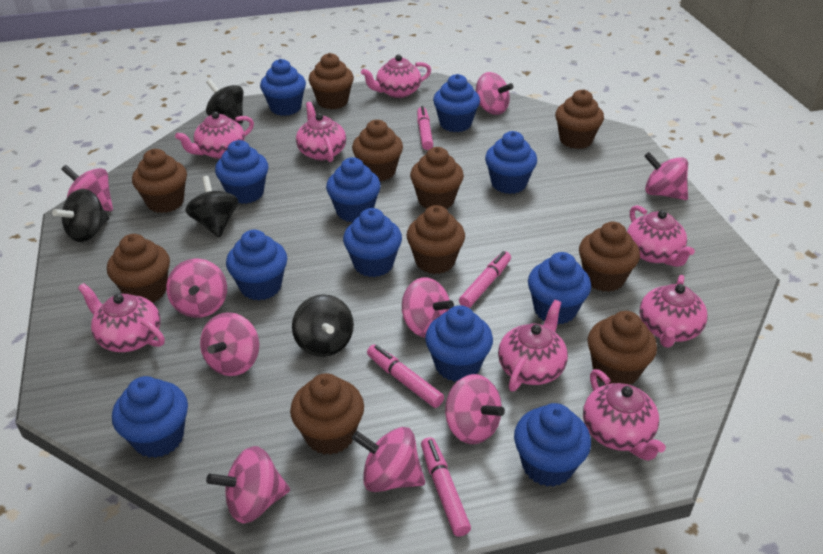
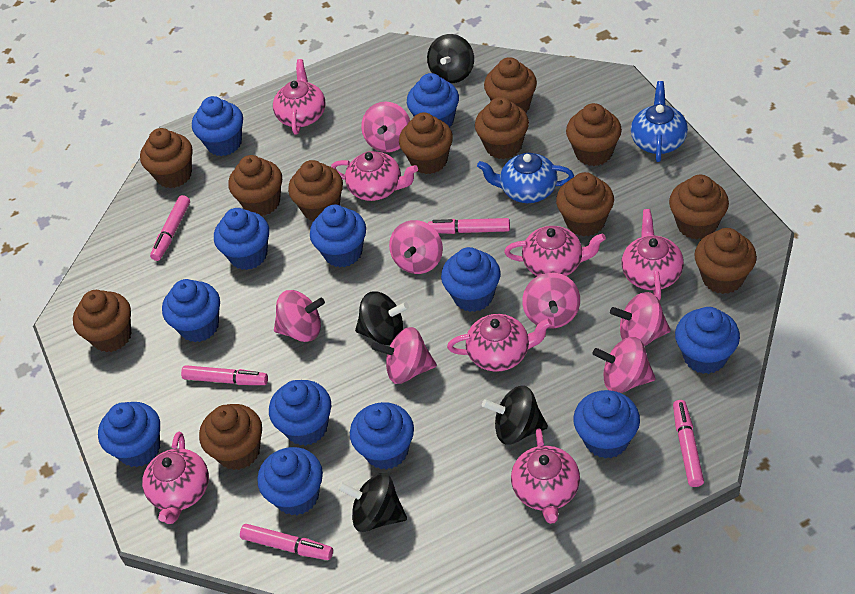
blue cupcake: [112,376,188,458] [215,140,269,204] [226,230,287,300] [260,59,306,116] [326,157,381,222] [343,208,402,277] [425,305,493,382] [433,74,480,132] [485,131,537,194] [514,403,591,487] [528,252,591,325] = 11 -> [98,402,160,467] [162,279,220,342] [192,96,243,156] [214,208,269,270] [257,447,323,515] [269,380,331,446] [310,205,366,267] [350,402,414,470] [407,73,459,128] [441,247,501,312] [573,390,640,459] [675,307,740,374] = 12
blue teapot: none = 0 -> [477,153,574,203] [631,81,688,162] = 2
brown cupcake: [107,234,170,302] [132,149,187,213] [290,373,364,455] [309,53,354,109] [352,120,403,181] [407,205,465,274] [410,147,464,209] [555,89,604,149] [579,222,640,292] [588,311,657,385] = 10 -> [73,290,131,352] [140,128,193,188] [199,404,262,470] [228,155,282,216] [288,160,343,221] [399,112,453,174] [475,97,529,159] [484,57,537,113] [556,172,614,237] [566,103,622,166] [669,175,729,240] [694,228,757,294] = 12
pink marker: [367,345,444,408] [417,106,433,150] [421,437,471,537] [459,251,511,308] = 4 -> [150,195,190,261] [181,365,268,385] [240,524,333,560] [428,218,510,234] [673,400,704,487] = 5
pink spinning top: [61,165,113,211] [166,259,227,318] [200,312,259,376] [206,446,290,523] [352,427,425,492] [402,277,454,338] [445,374,505,444] [476,72,514,115] [644,152,688,200] = 9 -> [274,290,325,342] [361,102,410,152] [371,327,437,384] [389,220,443,274] [522,273,580,329] [593,337,656,393] [610,292,671,346] = 7
pink teapot: [78,283,165,352] [175,111,254,159] [296,102,346,162] [361,54,431,98] [498,300,568,391] [583,369,666,461] [627,205,695,267] [639,275,708,348] = 8 -> [142,432,209,524] [273,59,325,135] [331,151,418,201] [447,314,552,372] [504,226,606,276] [511,428,580,524] [622,209,684,301] = 7

